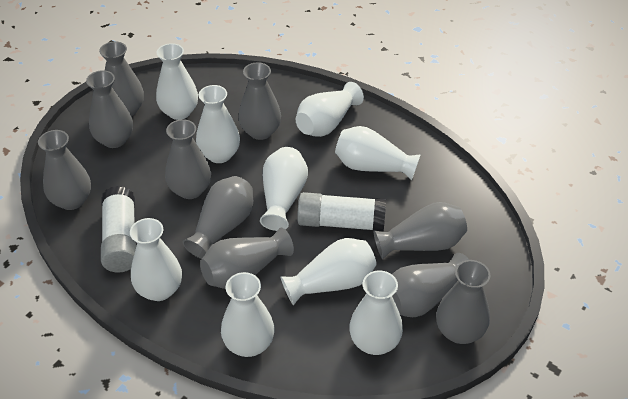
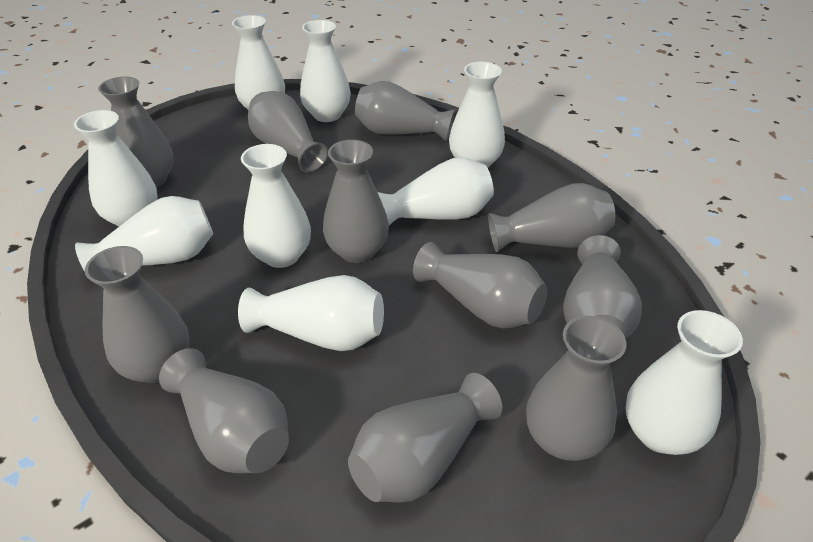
grey vase: [38,130,91,210] [86,70,133,148] [99,41,144,116] [165,119,211,199] [183,176,253,259] [200,228,294,289] [238,62,281,140] [373,202,467,259] [392,253,469,317] [436,260,490,344] = 10 -> [85,246,189,383] [98,76,174,188] [159,348,289,473] [248,91,328,173] [323,140,389,263] [348,373,502,502] [355,81,455,142] [413,242,548,328] [488,183,616,252] [526,316,627,461] [563,235,642,338] = 11
white glue stick: [101,186,136,273] [297,192,386,231] = 2 -> none = 0

